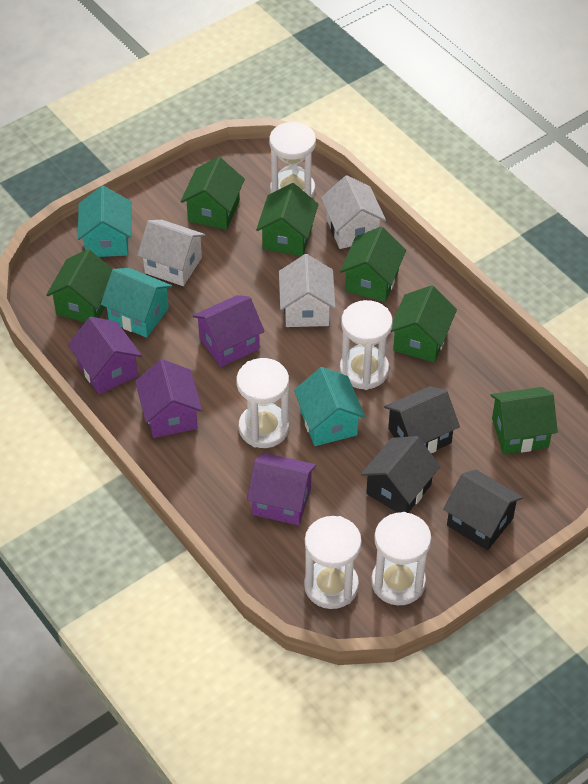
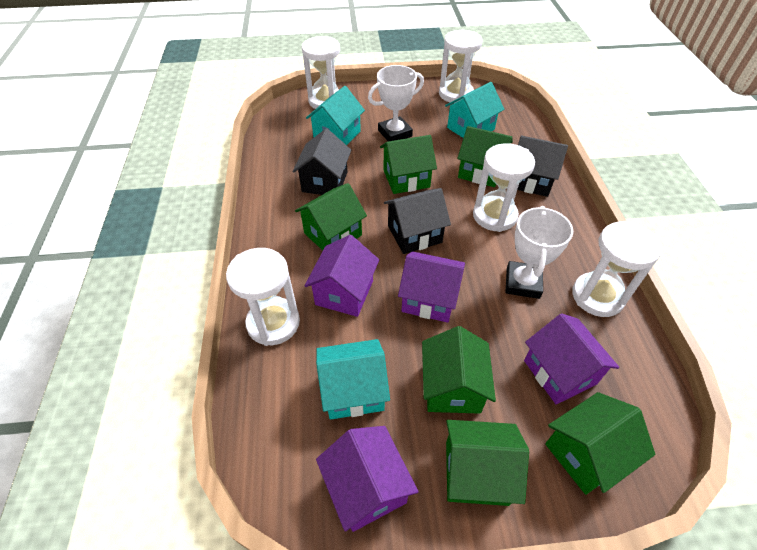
white house: [137,220,206,286] [279,254,335,327] [321,175,386,249] = 3 -> none = 0
white trophy: none = 0 -> [368,65,424,142] [506,206,573,299] = 2

